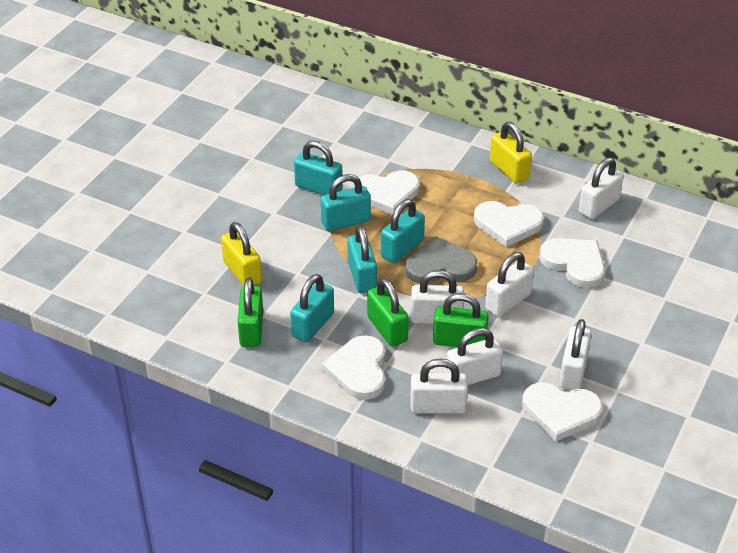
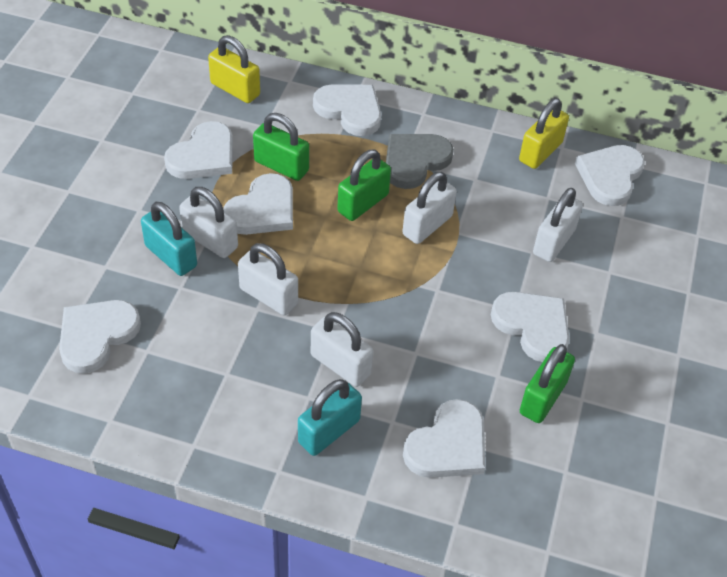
turquoise padlock: [290,274,334,342] [294,141,343,195] [321,174,371,231] [348,226,377,293] [381,199,425,263] = 5 -> [141,202,197,276] [298,379,362,456] = 2
white heart: [322,335,385,400] [353,170,420,215] [474,201,544,247] [522,382,603,441] [539,238,605,288] = 5 -> [59,300,141,373] [164,121,233,179] [223,173,293,235] [313,84,381,136] [403,399,485,478] [491,292,569,362] [575,145,645,206] = 7
white padlock: [410,358,468,414] [411,270,464,324] [446,328,503,385] [485,252,534,317] [559,319,592,390] [579,157,624,219] = 6 -> [179,187,238,258] [238,243,298,315] [311,312,373,387] [402,172,457,244] [533,188,583,262] = 5

